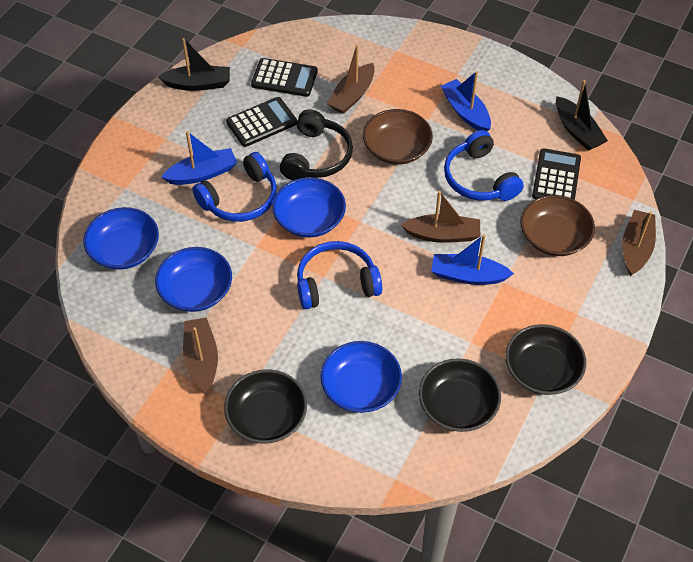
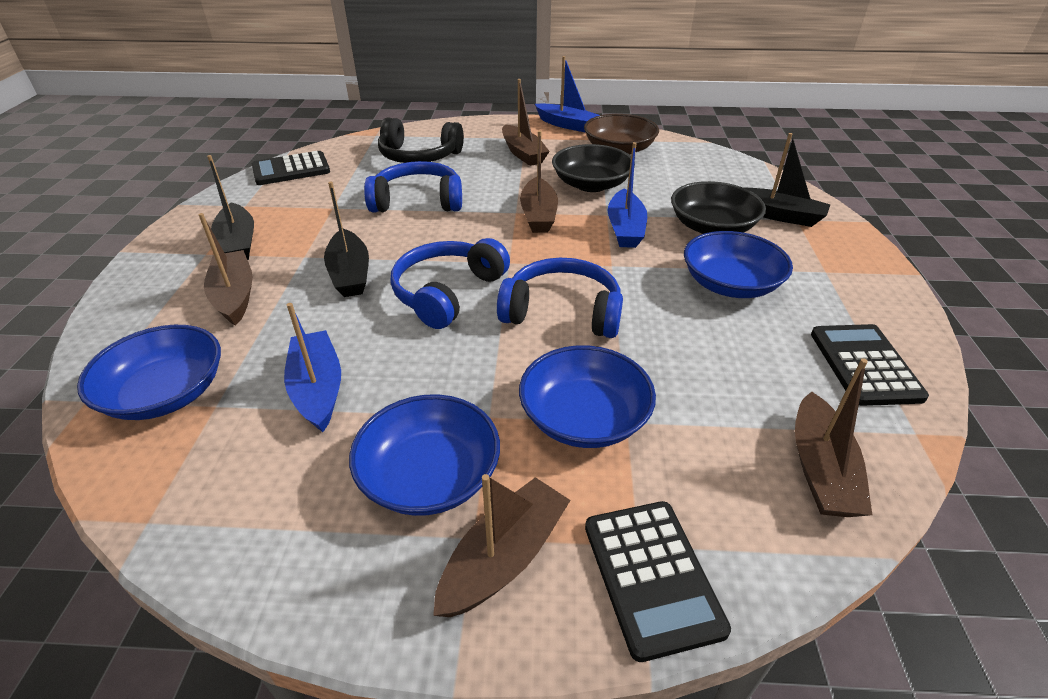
black boat: [158,38,230,91] [556,80,608,151] = 2 -> [207,155,254,260] [324,182,369,297] [745,133,831,227] = 3
black bowl: [224,369,307,444] [419,358,501,432] [505,324,586,395] = 3 -> [552,144,635,192] [671,181,766,234] = 2
brown boat: [183,318,218,393] [326,45,375,114] [401,191,480,243] [622,210,656,276] = 4 -> [198,213,253,326] [433,474,571,617] [502,79,550,166] [520,131,558,233] [795,358,872,517] = 5
brown bowl: [363,109,433,165] [520,195,595,256] = 2 -> [584,114,659,155] = 1

